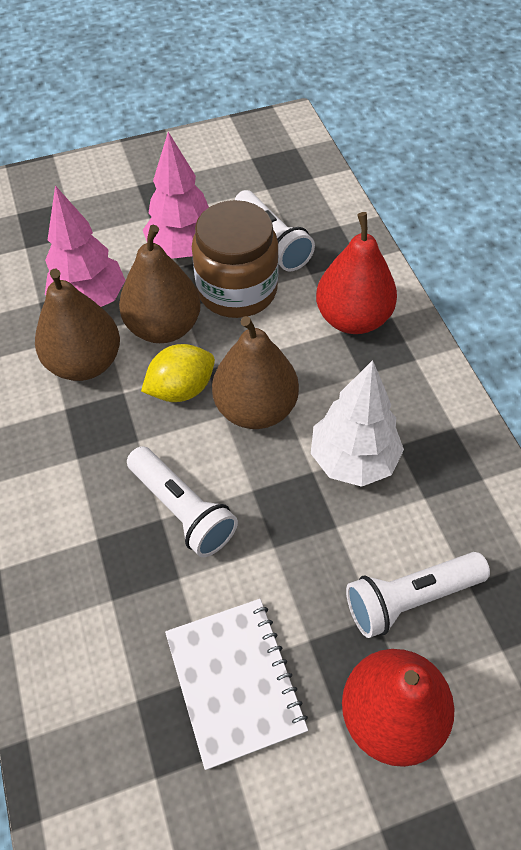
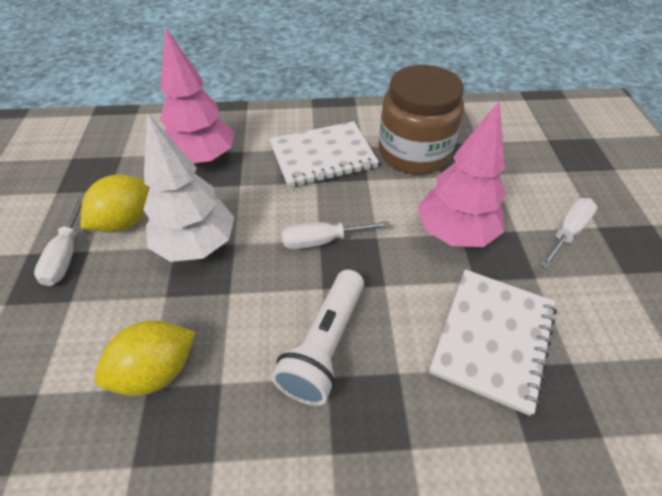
brown pear: [35,269,120,381] [119,225,201,343] [212,316,299,429] = 3 -> none = 0
red pear: [316,212,397,334] [342,649,454,767] = 2 -> none = 0
white flashlight: [127,446,238,557] [235,190,315,272] [346,552,490,638] = 3 -> [271,270,364,406] = 1
white notebook: [165,599,308,770] = 1 -> [269,121,379,188] [429,269,557,416] = 2
white screwdriver: none = 0 -> [34,197,83,286] [282,221,390,250] [540,198,597,268] = 3
yellow lemon: [141,344,215,402] = 1 -> [80,175,149,232] [94,321,195,396] = 2

